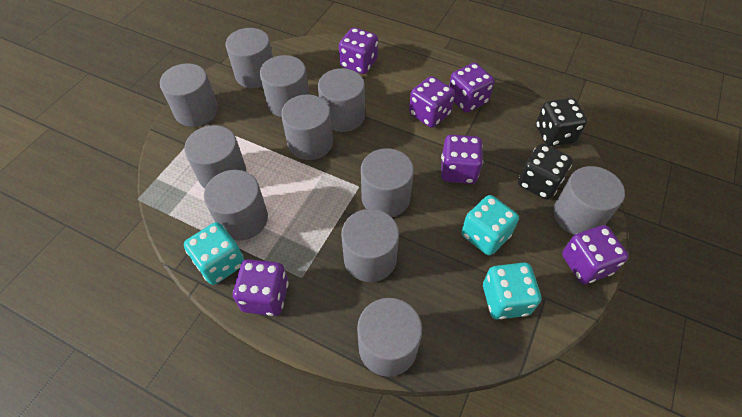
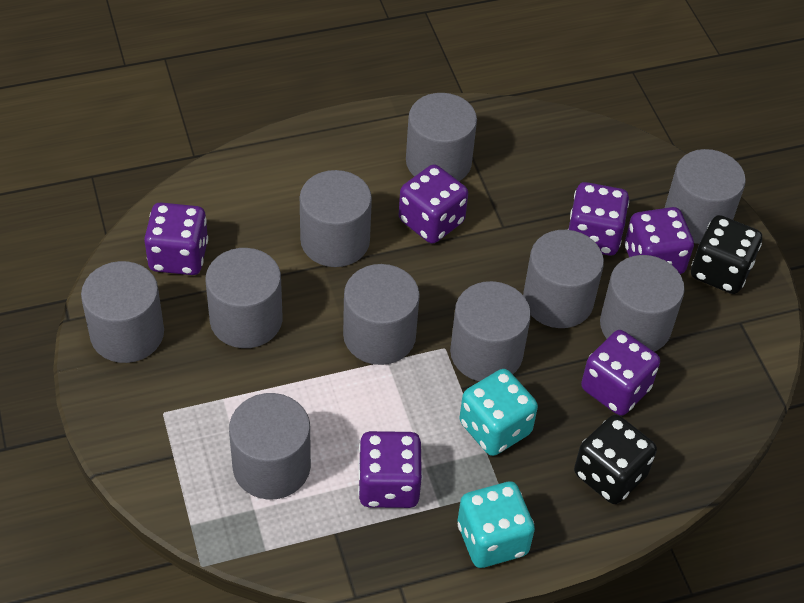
grey cylinder: [160,63,218,127] [184,125,246,189] [204,170,268,241] [225,28,273,88] [260,55,309,117] [281,94,333,160] [318,68,365,132] [341,209,399,282] [357,298,422,377] [361,148,414,217] [553,166,625,235] = 11 -> [81,261,164,363] [206,248,283,348] [229,393,311,500] [300,170,372,267] [343,264,420,365] [406,93,477,181] [450,281,531,381] [523,230,604,328] [600,255,685,352] [665,149,746,244] = 10
turquoise dice: [184,222,244,285] [461,195,519,256] [483,263,541,320] = 3 -> [458,482,535,568] [459,369,538,456] = 2

